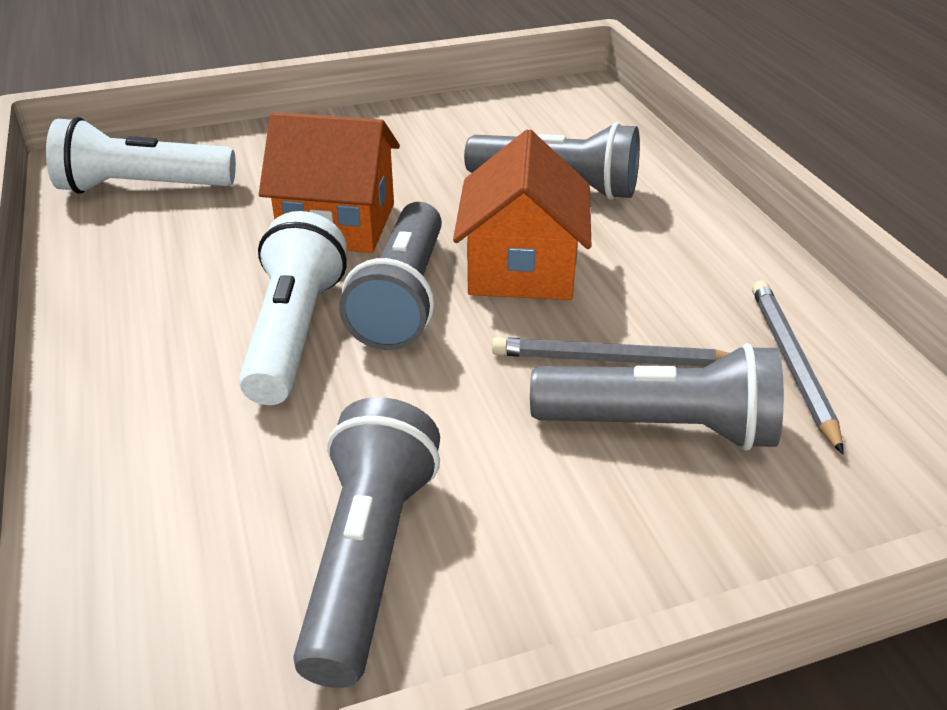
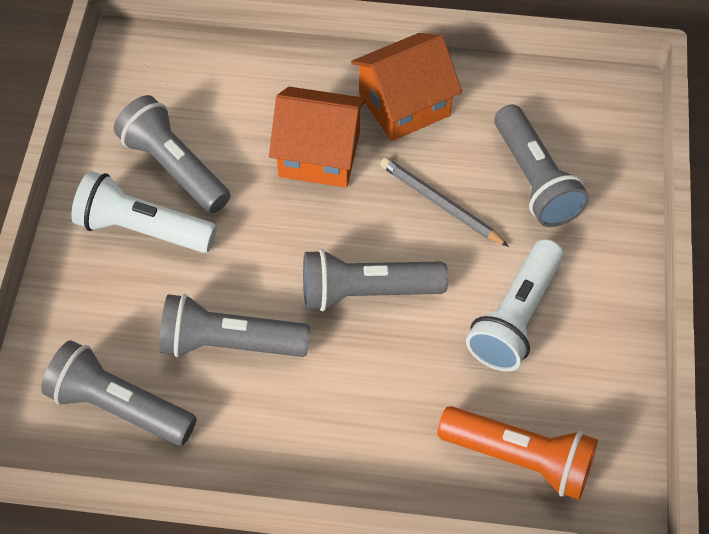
grey flashlight: [293,397,440,688] [339,202,442,350] [464,122,640,200] [530,343,784,450] = 4 -> [41,340,197,445] [114,95,231,213] [159,294,310,357] [303,249,448,311] [494,105,589,227] = 5
grey pencil: [492,337,729,367] [752,280,844,454] = 2 -> [380,157,509,247] = 1
orange flashlight: none = 0 -> [437,406,598,500] = 1

